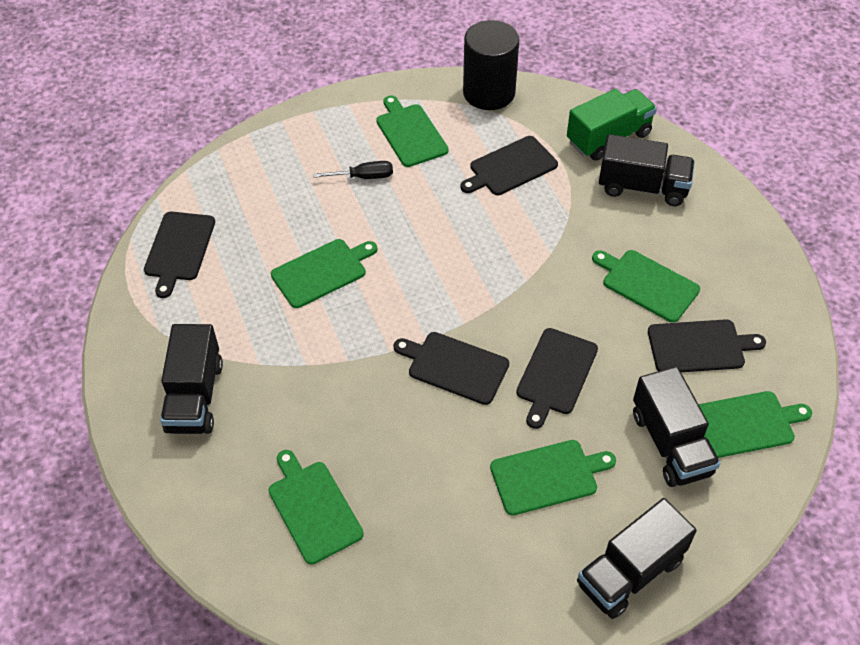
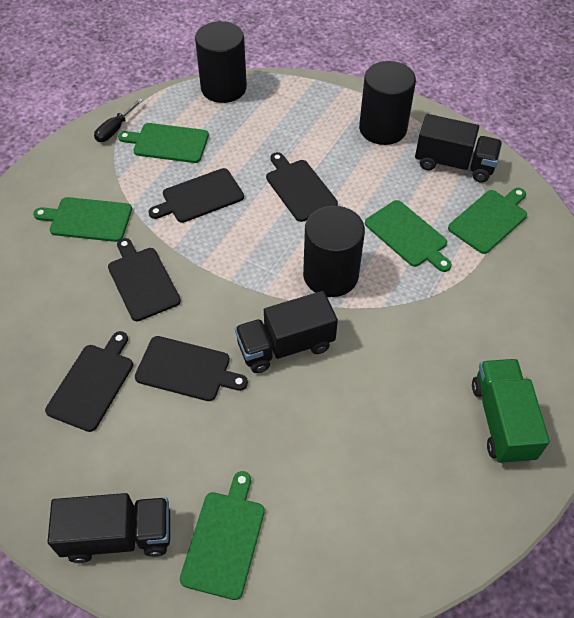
black cylinder: [463,20,519,110] = 1 -> [195,21,247,103] [303,206,365,297] [359,61,416,145] = 3
black truck: [160,324,223,434] [577,498,697,619] [599,134,695,206] [633,367,721,487] = 4 -> [48,493,170,563] [235,291,338,373] [415,114,502,183] = 3
green cutting board: [268,450,364,565] [271,239,377,308] [376,95,449,167] [490,440,616,516] [592,250,700,323] [698,391,812,458] = 6 -> [33,197,132,242] [118,123,209,163] [180,471,265,600] [365,200,452,272] [448,188,527,254] = 5

